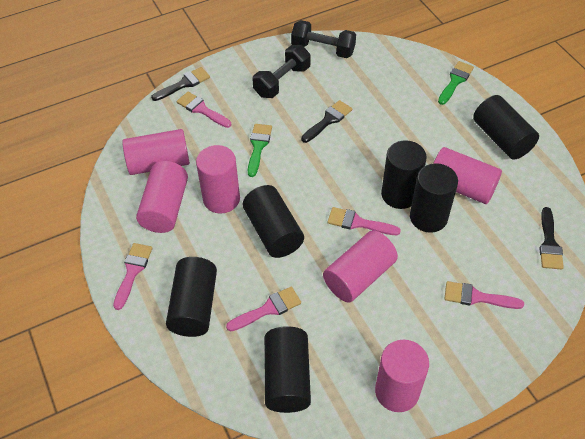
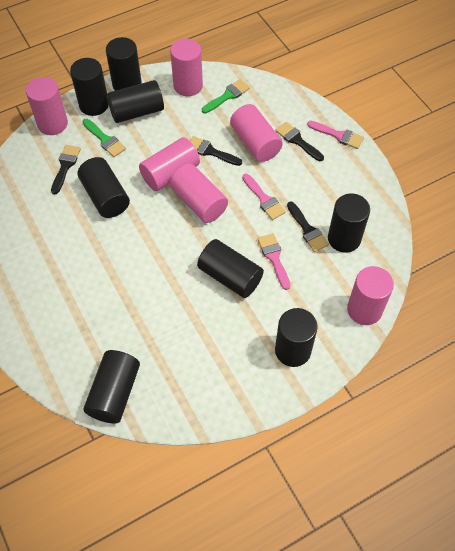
black brush: [151,67,210,101] [301,100,352,143] [539,207,564,270] = 3 -> [51,145,81,194] [190,136,242,166] [275,122,324,161] [287,201,329,252] = 4
black cylinder: [166,257,217,337] [243,185,304,258] [264,326,311,413] [381,140,427,209] [410,163,458,233] [473,95,539,160] = 6 -> [70,58,109,116] [78,157,130,218] [83,350,140,423] [106,37,142,91] [107,80,164,123] [197,239,264,298] [275,308,318,367] [328,194,370,253] = 8
black dumbbell: [252,45,311,98] [291,20,356,58] = 2 -> none = 0
pink brush: [113,243,153,310] [177,92,231,128] [226,287,301,331] [327,207,401,235] [445,281,524,309] = 5 -> [242,174,286,220] [258,233,290,290] [307,121,364,149] = 3

